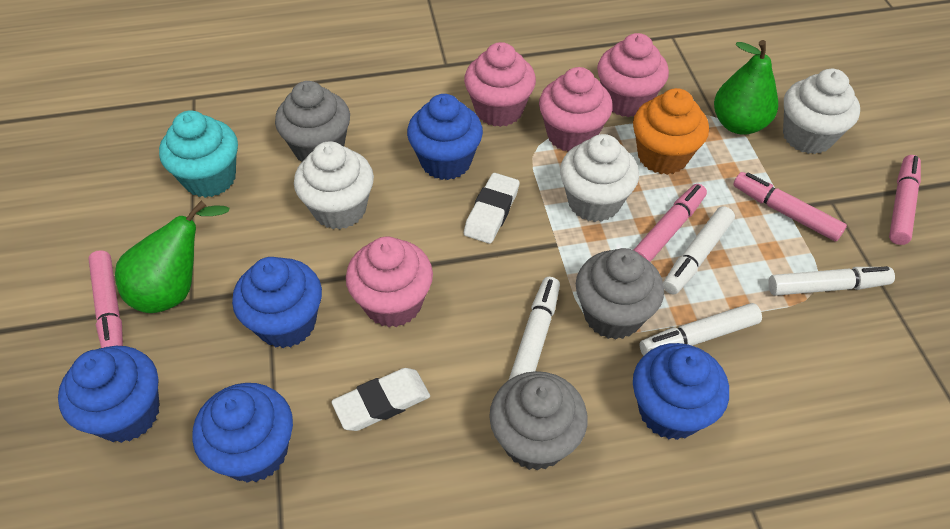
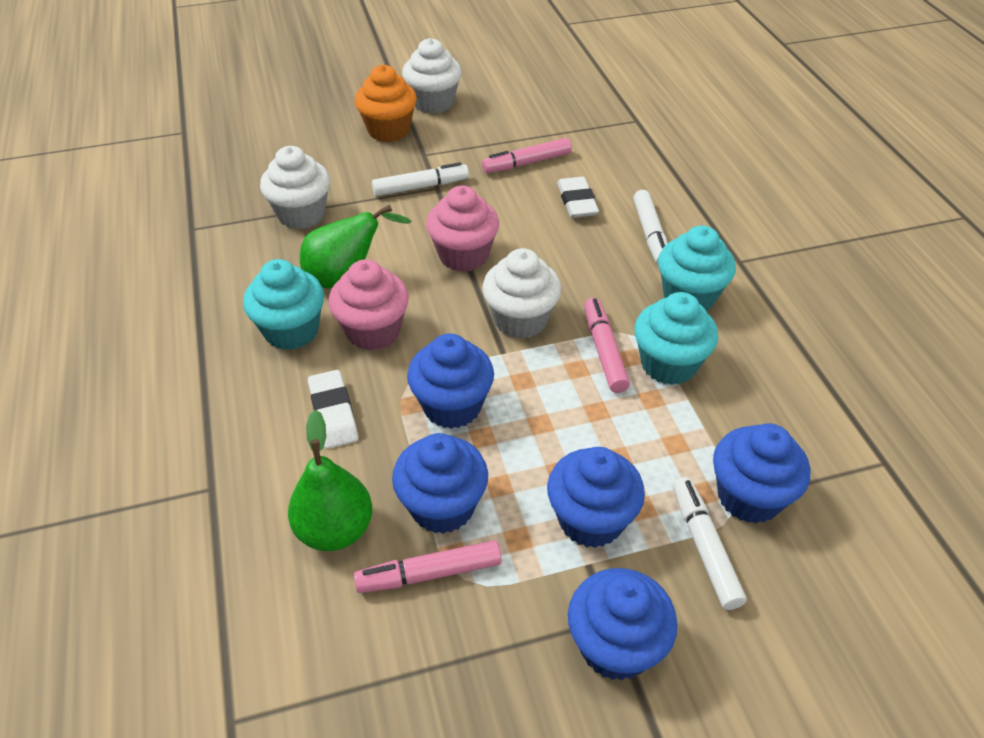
grey cupcake: [275,81,350,161] [489,371,588,471] [576,248,664,340] = 3 -> none = 0
pink cupcake: [346,236,433,327] [464,42,536,127] [539,67,613,151] [597,33,669,117] = 4 -> [329,259,409,350] [426,186,499,272] = 2
pink marker: [88,250,123,348] [634,184,707,262] [733,172,847,241] [889,155,921,245] = 4 -> [354,540,502,593] [482,138,572,173] [584,298,630,393] = 3
turquoise cupcake: [159,111,238,198] = 1 -> [243,259,324,350] [634,292,718,385] [658,225,736,311] = 3
white marker: [509,277,560,380] [640,303,762,356] [663,206,735,294] [768,266,895,296] = 4 -> [372,162,469,196] [633,190,668,265] [673,477,747,610] = 3

